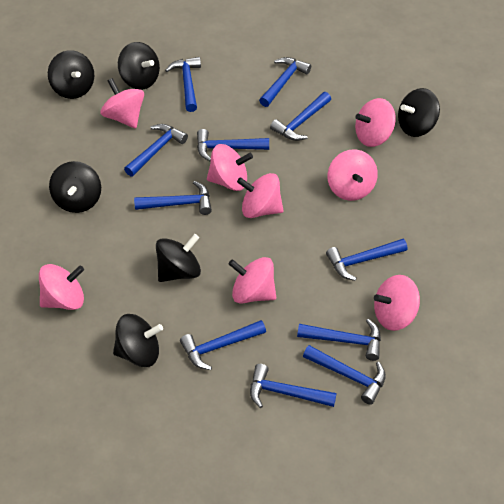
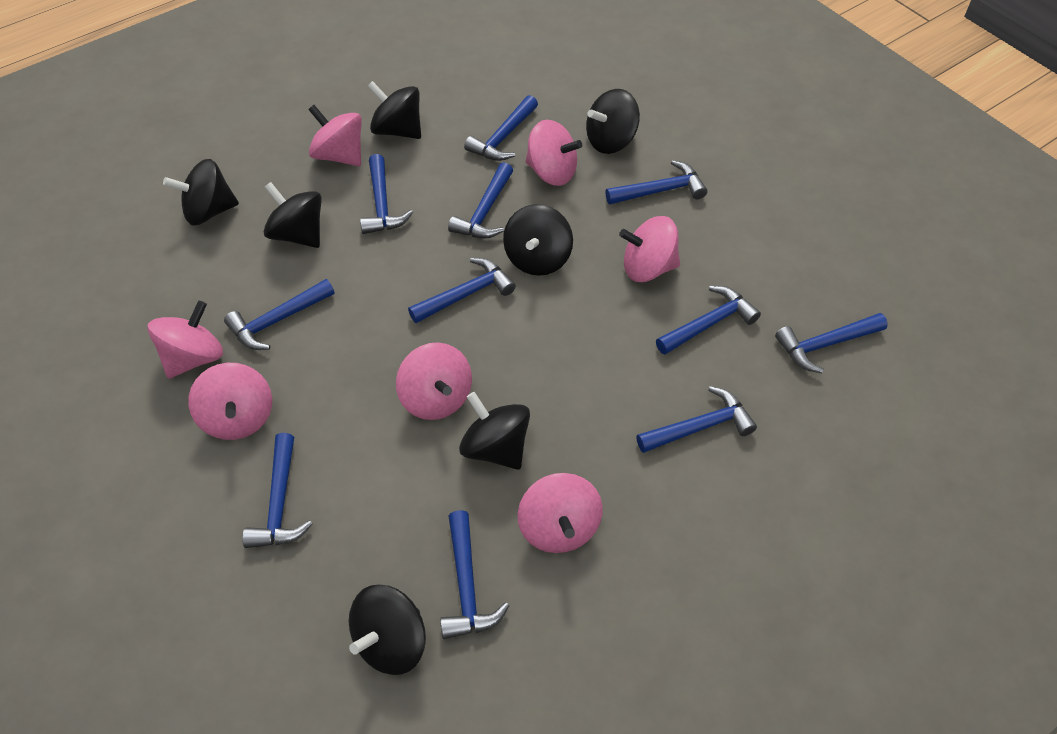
black spinning top: [48,50,94,99] [49,161,101,213] [113,314,163,367] [118,42,160,90] [156,234,201,282] [398,88,440,137] = 6 -> [163,159,239,226] [264,182,322,248] [349,585,426,675] [367,81,421,139] [459,392,530,470] [503,204,573,276] [586,89,640,154] = 7
pink spinning top: [39,264,84,310] [101,78,144,129] [207,144,253,191] [229,257,276,303] [237,173,284,218] [328,149,378,201] [355,98,396,147] [374,275,420,331] = 8 -> [148,301,223,379] [188,363,272,440] [308,105,362,166] [396,342,472,420] [518,473,602,553] [525,120,582,186] [619,216,680,282] = 7

